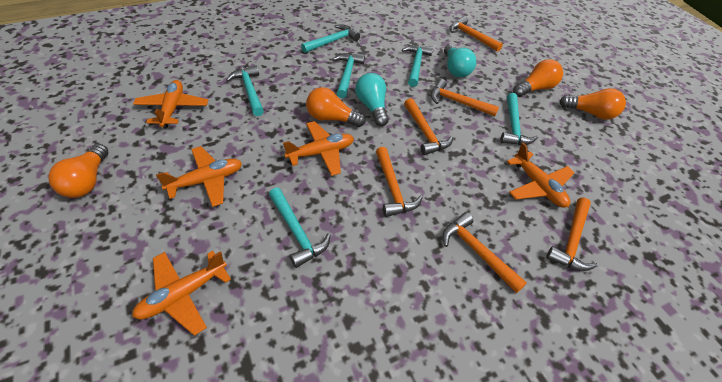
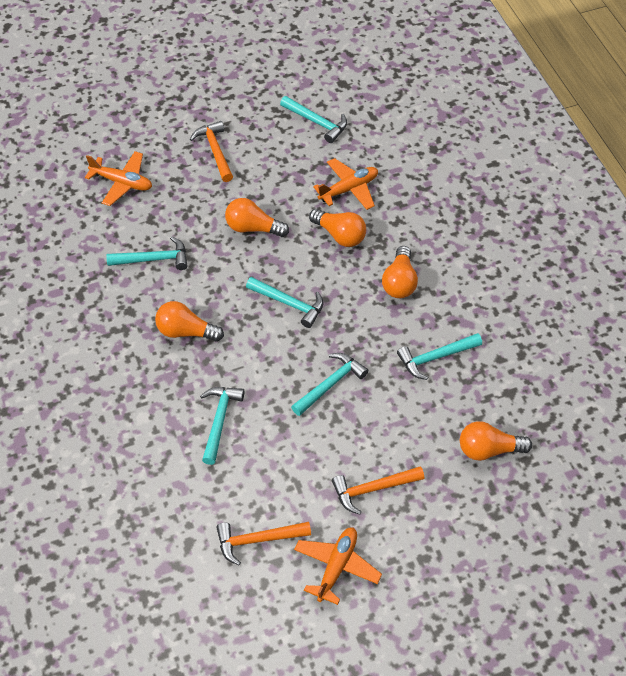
orange hammer: [376,147,423,217] [404,98,453,155] [431,79,499,116] [442,212,527,293] [449,16,503,52] [546,198,598,271] = 6 -> [190,121,233,182] [216,522,311,565] [332,466,424,515] = 3
orange light bulb: [48,144,109,198] [306,87,366,127] [513,59,563,97] [559,88,626,120] = 4 -> [155,301,224,342] [225,198,289,237] [309,209,366,247] [382,246,418,298] [460,421,532,461] = 5
orange plane: [132,251,231,336] [133,80,208,128] [156,146,242,207] [283,121,354,176] [507,143,575,208] = 5 -> [85,151,152,206] [294,527,382,605] [313,158,378,210] = 3
turquoise light bulb: [355,73,389,126] [444,44,477,77] = 2 -> none = 0

